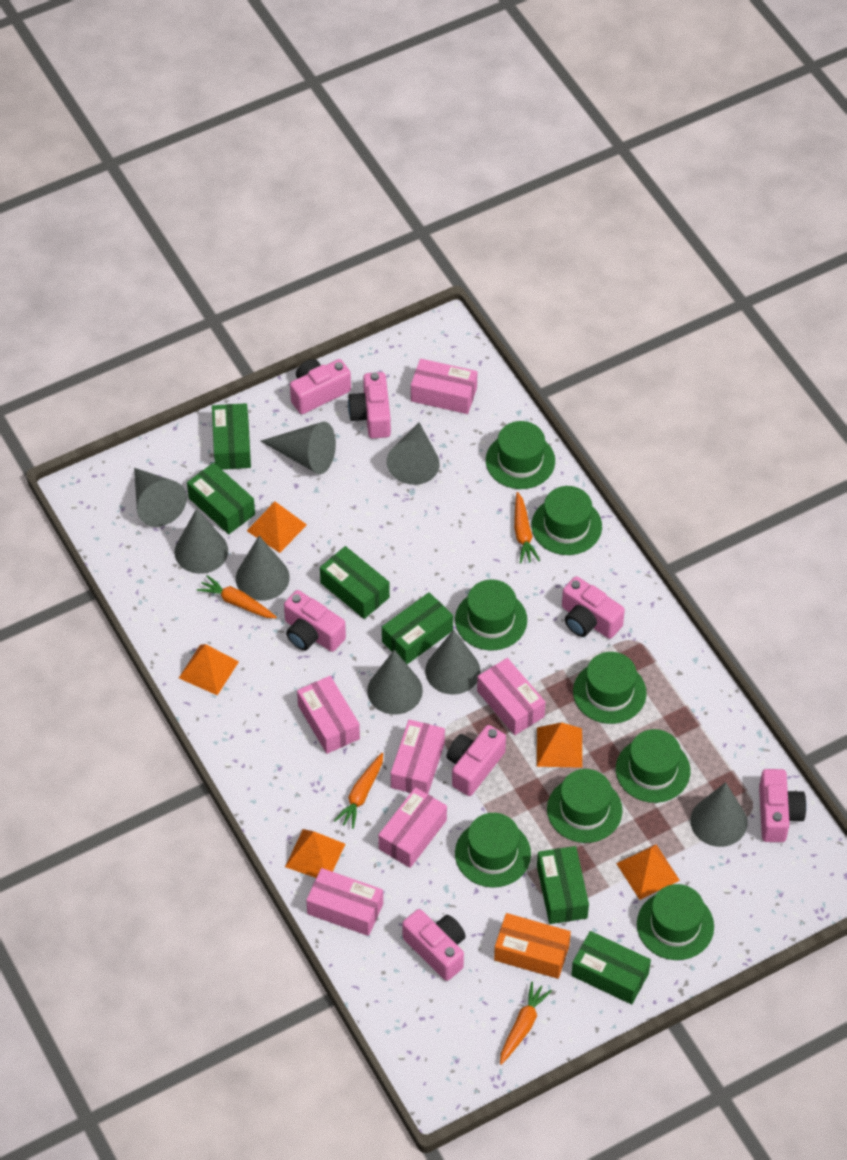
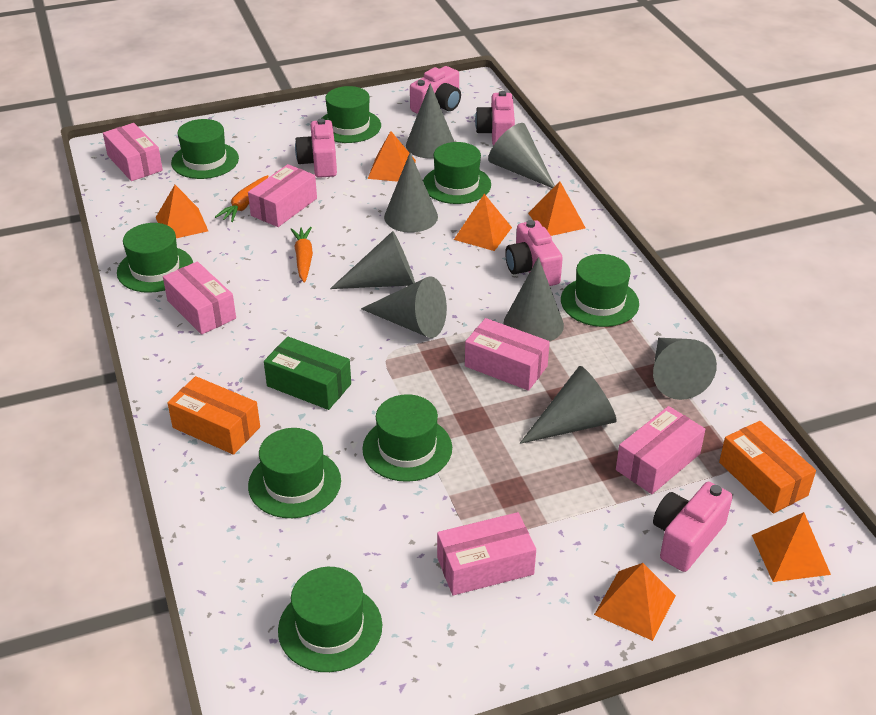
green box: [187,463,255,534] [212,403,251,470] [320,546,390,619] [382,592,453,664] [537,846,589,924] [571,931,651,1005] = 6 -> [264,337,351,410] = 1
orange box: [494,913,571,979] = 1 -> [167,376,260,455] [719,421,816,513] = 2
orange carrot: [197,575,277,619] [334,753,383,829] [500,982,552,1065] [514,492,540,564] = 4 -> [215,175,268,222] [291,227,313,283] = 2
orange pyramid: [179,644,239,695] [247,502,307,553] [285,829,345,878] [537,722,582,768] [616,844,680,900] = 5 -> [156,185,208,238] [368,131,416,182] [454,194,512,251] [528,181,586,236] [594,563,676,641] [752,512,831,582] = 6
pink camera: [284,590,346,652] [290,359,351,414] [348,372,391,439] [402,909,466,981] [447,725,506,796] [562,576,625,639] [759,769,806,842] = 7 -> [295,119,337,178] [410,66,461,114] [475,91,515,146] [505,220,563,286] [653,482,733,572] = 5

